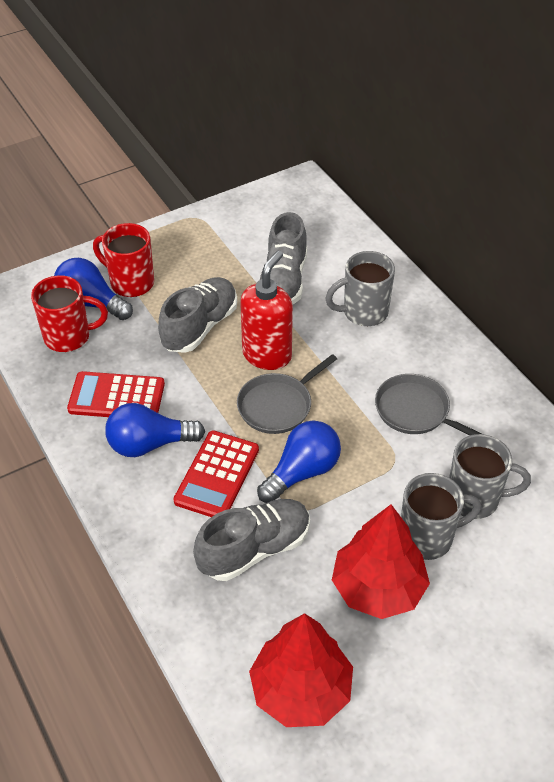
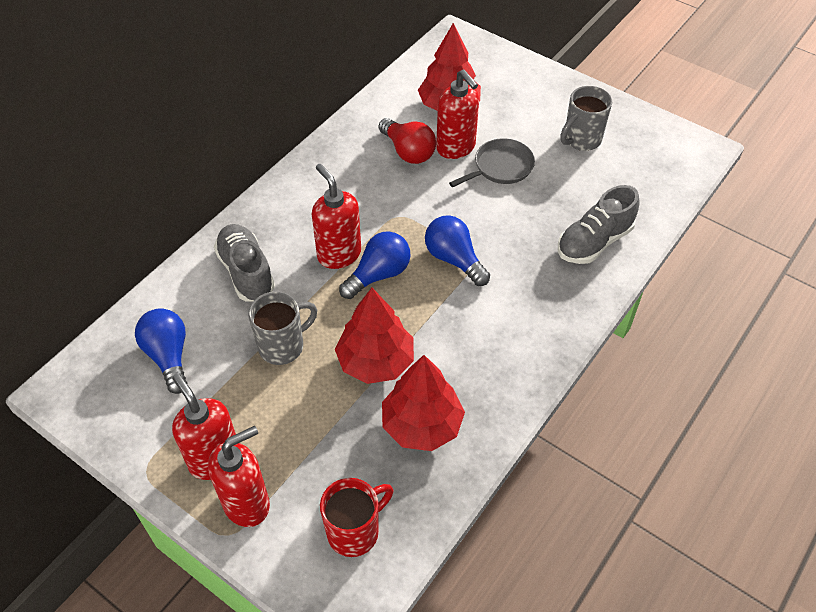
grey mug: [325,251,395,326] [401,473,481,560] [449,434,531,519] = 3 -> [248,292,317,365] [560,86,612,151] = 2
grey pan: [237,354,337,434] [375,374,482,435] = 2 -> [449,138,535,187] = 1
grey shoe: [158,277,237,353] [193,499,310,581] [260,212,307,305] = 3 -> [214,224,275,302] [558,185,640,264] = 2
red calculator: [67,371,165,417] [173,430,259,517] = 2 -> none = 0
red light bulb: none = 0 -> [379,118,436,164] = 1
red mug: [31,275,108,352] [93,223,154,297] = 2 -> [320,478,393,557] = 1
red soap dispenser: [240,251,293,370] = 1 -> [172,373,236,480] [208,426,270,527] [312,164,361,269] [436,70,479,159] = 4
red tree: [249,613,353,727] [332,504,430,619] = 2 -> [335,288,414,384] [382,355,465,451] [418,23,481,111] = 3

